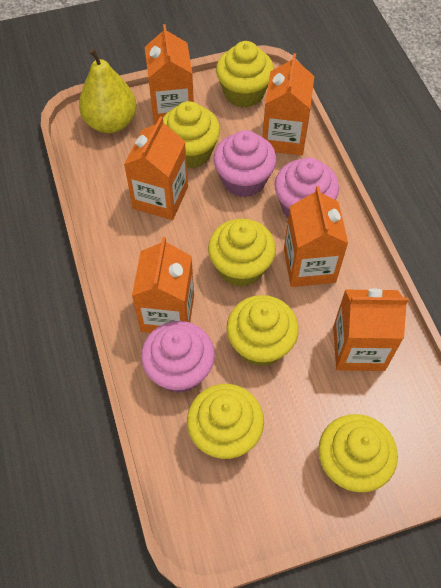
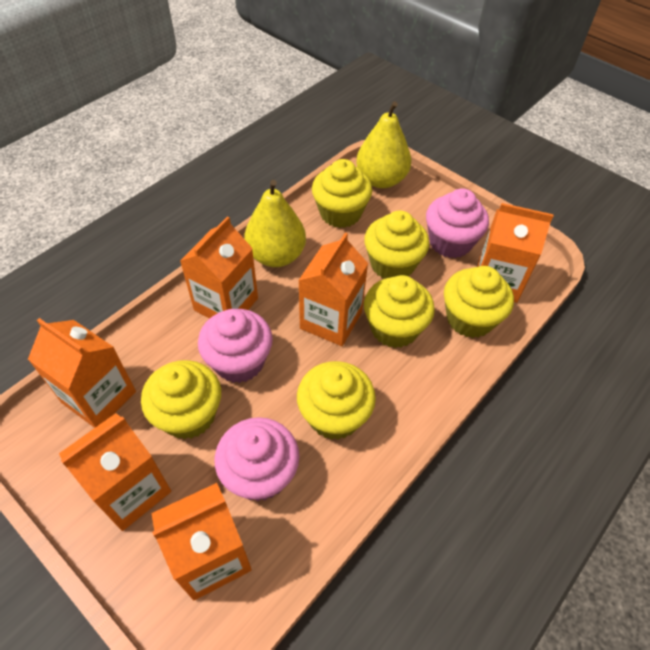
yellow pear: [79,48,136,133] = 1 -> [244,180,306,267] [356,102,411,188] = 2

